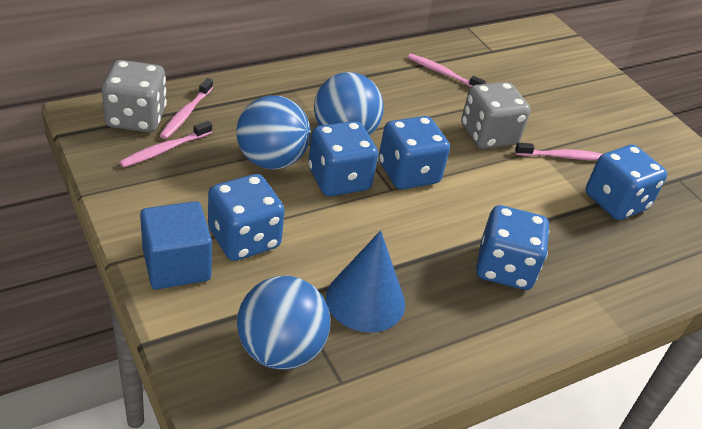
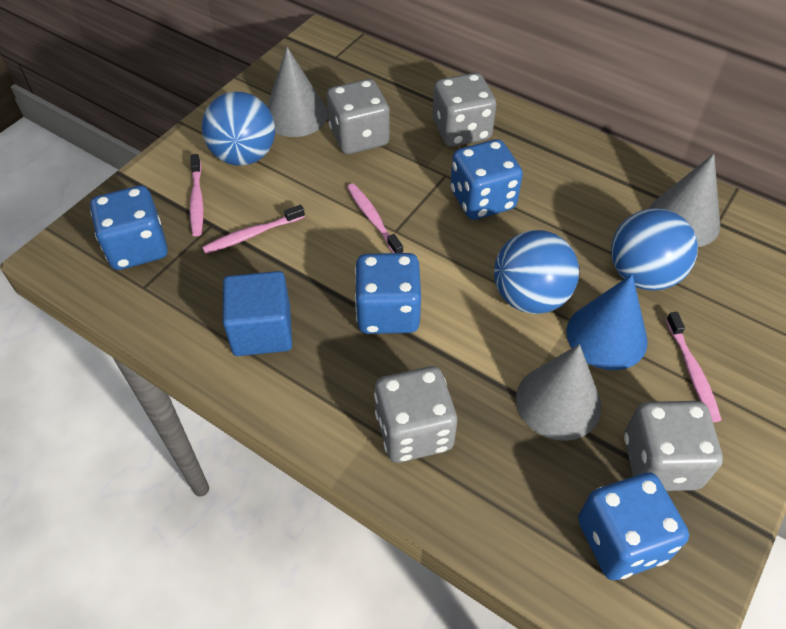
blue dice: [208,174,285,261] [308,121,378,196] [379,116,450,189] [476,205,549,290] [586,145,667,220] = 5 -> [90,186,168,270] [355,253,421,334] [450,139,523,220] [578,472,689,580] = 4
grey cone: none = 0 -> [267,47,328,137] [516,344,602,441] [649,154,720,247] = 3
grey dice: [102,60,167,132] [461,82,530,149] = 2 -> [327,79,390,154] [374,366,457,463] [433,73,496,147] [624,401,723,491] = 4

